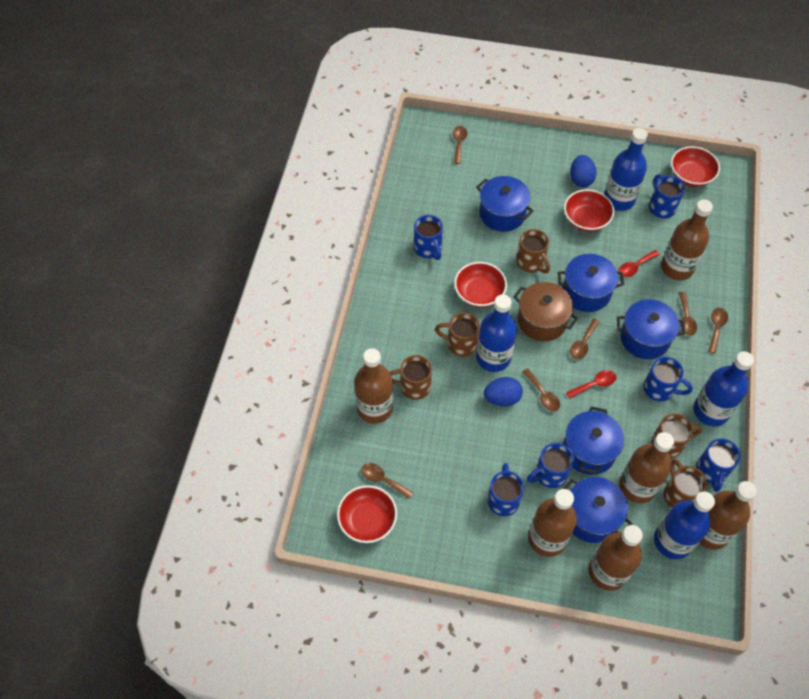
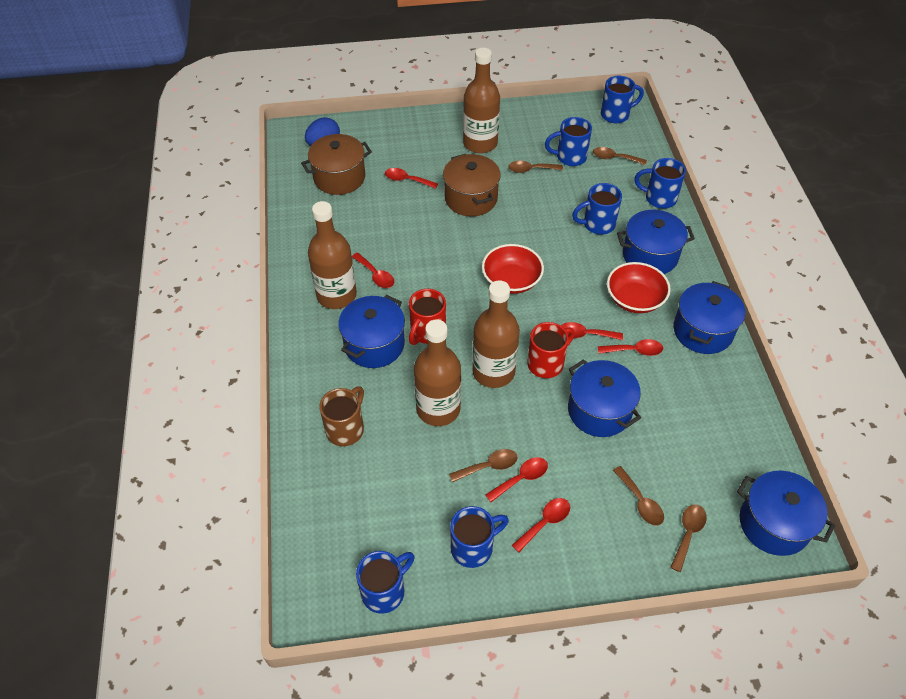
blue bottle: [476,294,517,372] [604,128,648,211] [654,491,715,559] [694,351,754,426] = 4 -> none = 0
blue egg: [484,377,523,407] [570,155,596,187] = 2 -> [305,117,340,146] = 1
brown bottle: [354,348,393,424] [528,489,577,557] [589,525,643,591] [619,432,674,503] [661,199,713,280] [699,481,757,550] = 6 -> [308,201,357,309] [414,319,461,426] [463,48,500,153] [472,280,520,388] = 4
brown mug: [390,355,432,400] [435,312,480,357] [516,229,550,273] [652,413,702,458] [664,459,707,508] = 5 -> [319,386,364,446] = 1
brown pot: [513,282,578,342] = 1 -> [301,134,372,195] [443,154,501,217] = 2
brown spoon: [361,463,413,499] [453,126,467,164] [522,368,560,411] [570,319,600,359] [679,292,697,336] [708,308,728,354] = 6 -> [449,449,518,482] [508,160,563,173] [593,147,647,165] [613,466,664,526] [670,504,707,572] = 5
red bowl: [337,485,397,543] [454,262,507,307] [564,189,615,232] [671,146,720,187] = 4 -> [482,244,544,294] [607,262,671,313] = 2
red mug: none = 0 -> [409,289,446,345] [527,322,575,378] = 2
red spoon: [566,370,617,399] [618,250,660,277] = 2 -> [352,253,394,288] [385,168,438,189] [485,457,548,502] [512,498,570,552] [561,322,623,340] [598,339,663,356] = 6

